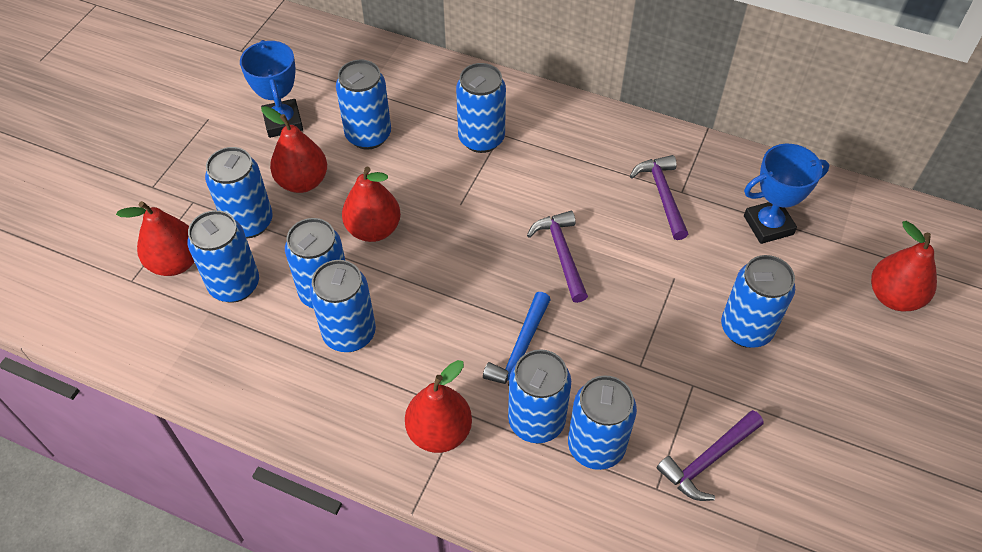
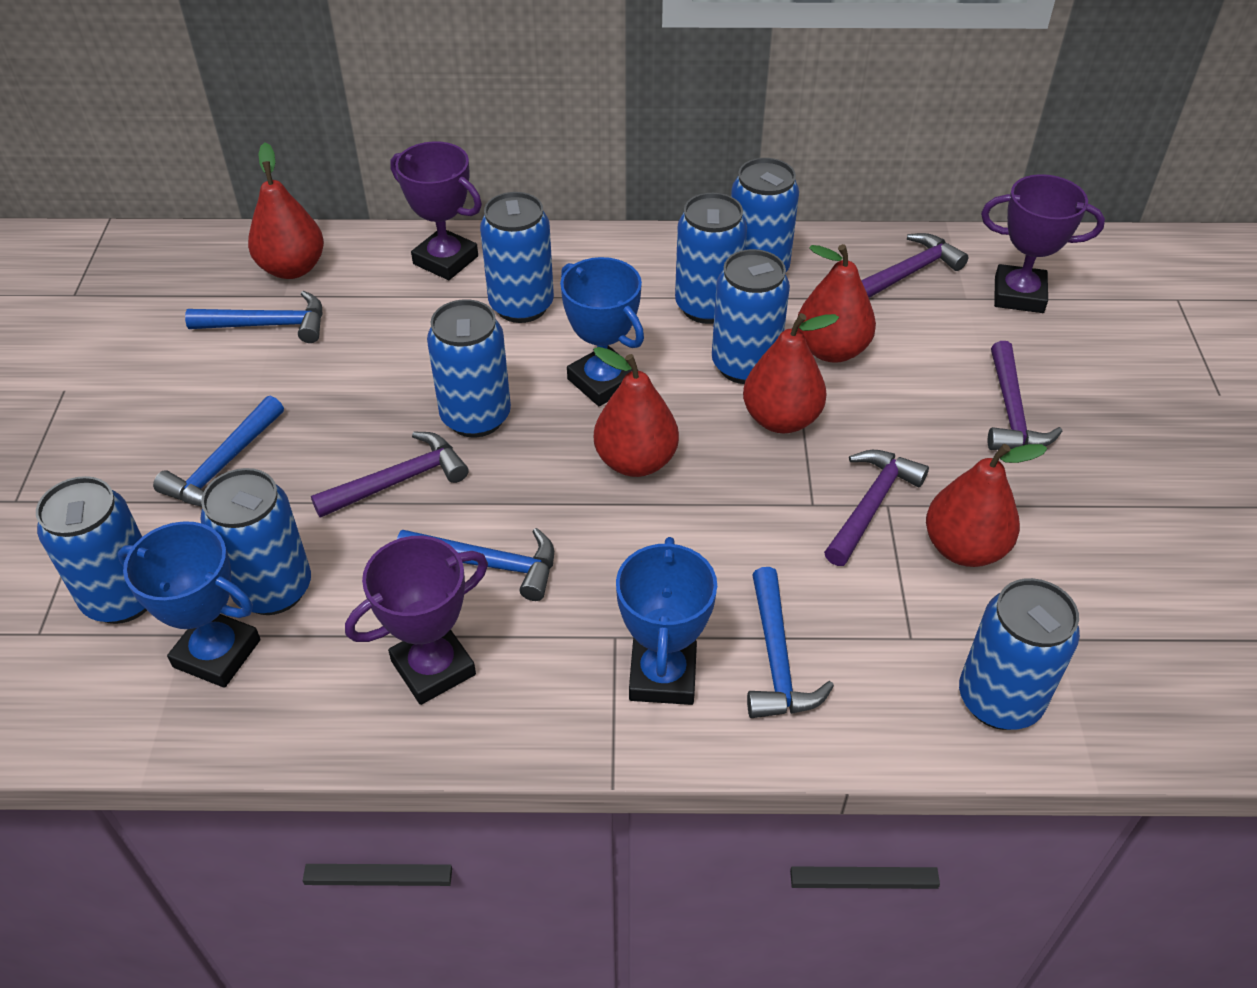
blue can: [187,210,259,303] [205,147,273,238] [285,218,346,309] [310,260,376,352] [336,60,391,149] [456,63,506,153] [508,349,571,443] [568,376,637,470] [721,255,795,348] = 9 -> [36,476,147,624] [200,468,311,615] [427,299,511,437] [480,192,554,323] [675,193,747,324] [712,249,790,384] [731,158,799,272] [959,578,1080,730] = 8
blue hammer: [483,292,551,386] = 1 -> [153,396,284,507] [185,291,323,343] [397,528,554,601] [747,567,834,718] = 4
blue trophy: [240,40,303,138] [744,144,829,244] = 2 -> [118,521,261,688] [560,257,644,406] [616,537,717,705] = 3
purple hammer: [527,211,588,303] [630,155,688,240] [657,410,764,501] = 3 -> [311,432,469,518] [824,450,929,566] [861,233,968,298] [988,341,1063,450] = 4
purple trophy: none = 0 -> [345,536,488,705] [390,141,482,280] [981,174,1105,313] = 3

